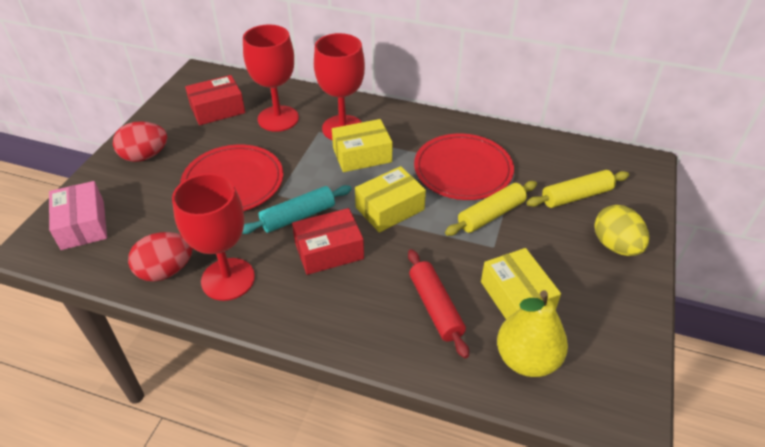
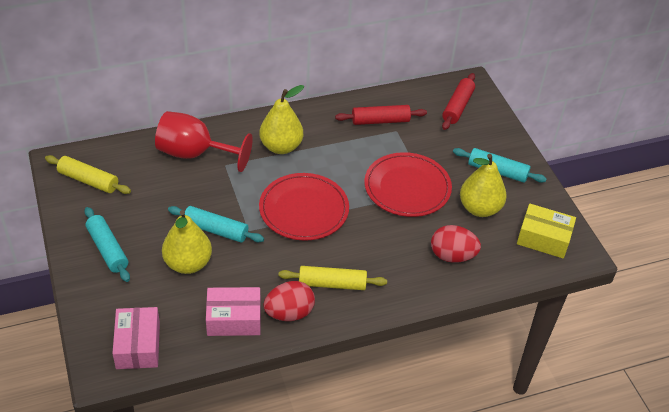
pink box: [49,181,107,250] = 1 -> [112,307,160,369] [206,287,261,336] = 2
red box: [185,75,245,125] [292,208,364,275] = 2 -> none = 0
red goblet: [172,173,255,301] [243,24,299,132] [314,33,365,140] = 3 -> [155,111,253,172] = 1
red rolling pin: [408,249,469,358] = 1 -> [335,105,427,125] [442,73,475,130] = 2
turquoise rolling pin: [242,185,352,234] = 1 -> [85,207,130,282] [168,206,264,243] [453,148,547,183] = 3
yellow box: [332,119,393,172] [355,166,426,233] [481,248,561,319] = 3 -> [517,203,576,258] = 1
yellow egg: [594,205,649,256] = 1 -> none = 0
yellow pear: [497,290,568,377] = 1 -> [162,210,212,274] [259,85,304,154] [460,154,507,217] = 3

